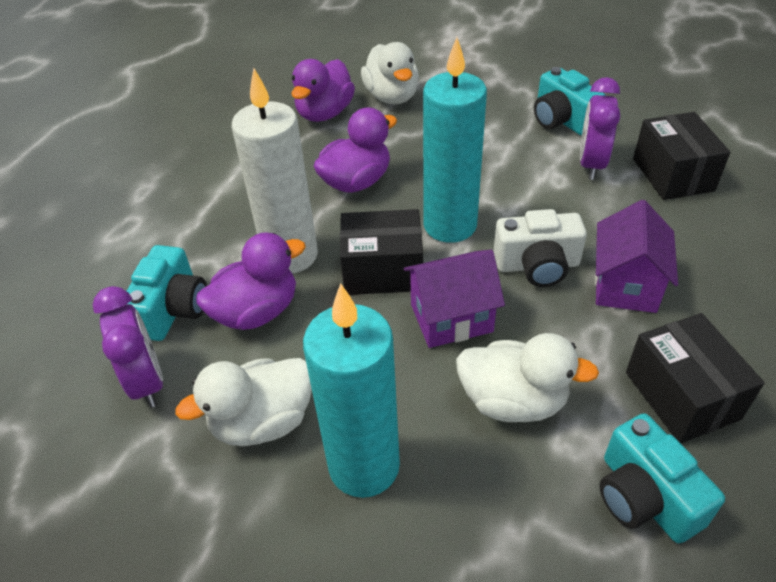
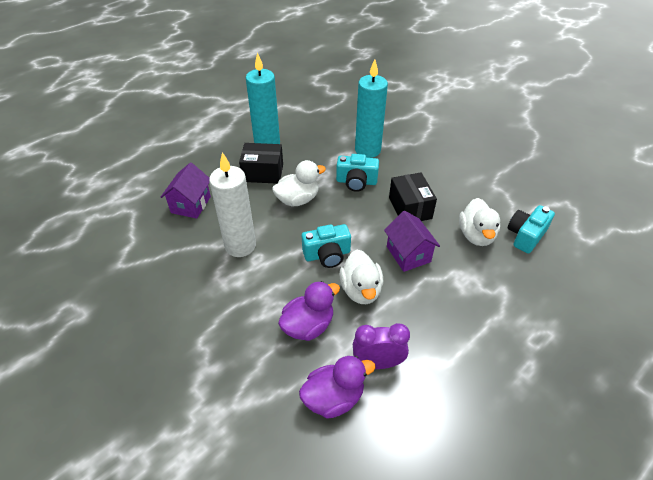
black box: [340,209,423,295] [626,313,765,443] [633,112,730,200] = 3 -> [239,143,283,184] [389,173,437,221] = 2
purple clock: [93,286,163,408] [580,77,620,180] = 2 -> [353,323,410,369] = 1
purple duck: [196,232,306,330] [291,59,355,122] [314,107,397,193] = 3 -> [278,281,340,341] [299,356,376,419] = 2
white camera: [494,209,587,287] = 1 -> none = 0

